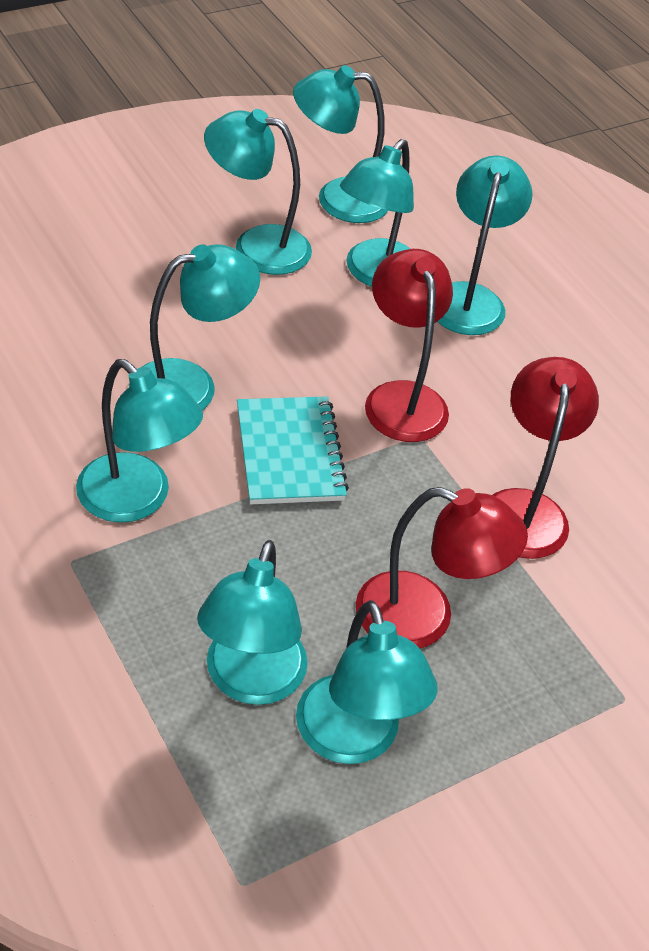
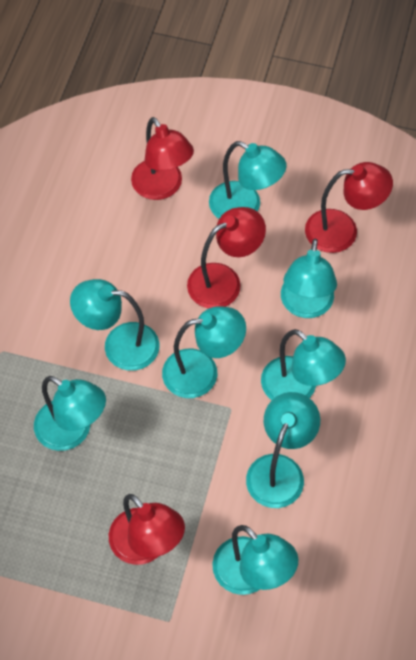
red lamp: [356,487,528,648] [365,249,453,442] [493,357,599,559] = 3 -> [109,494,185,565] [131,117,194,200] [187,207,266,308] [305,162,393,253] = 4
turquoise notebook: [237,396,349,504] = 1 -> none = 0

